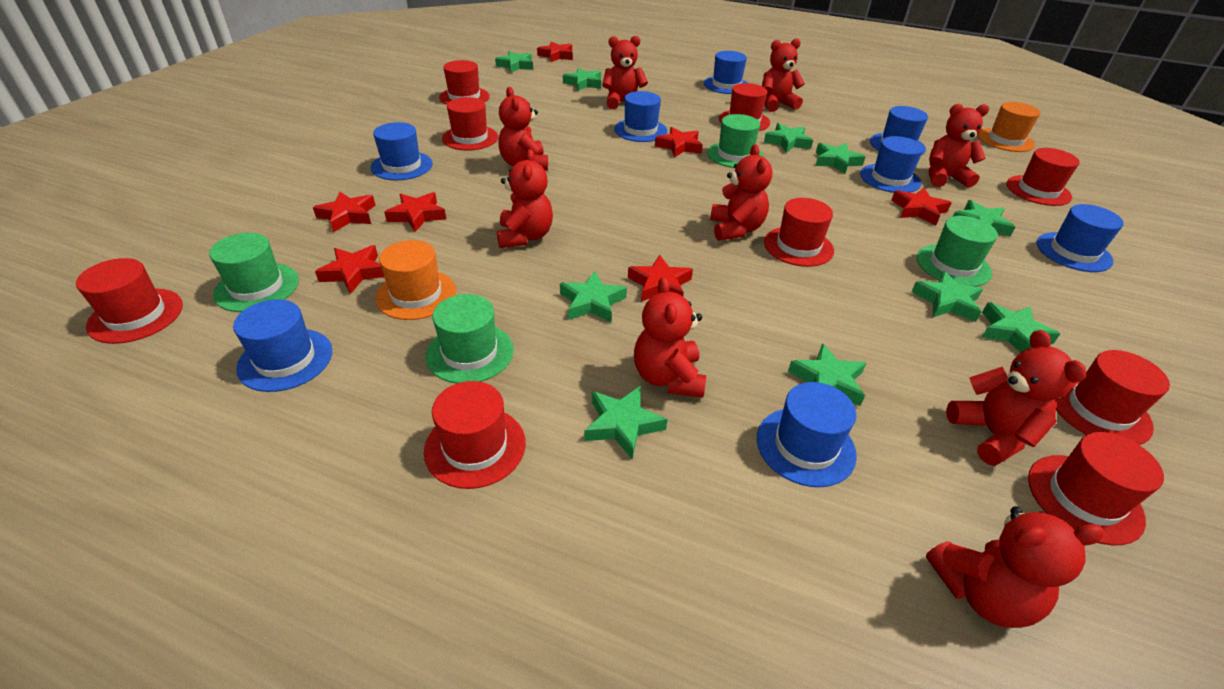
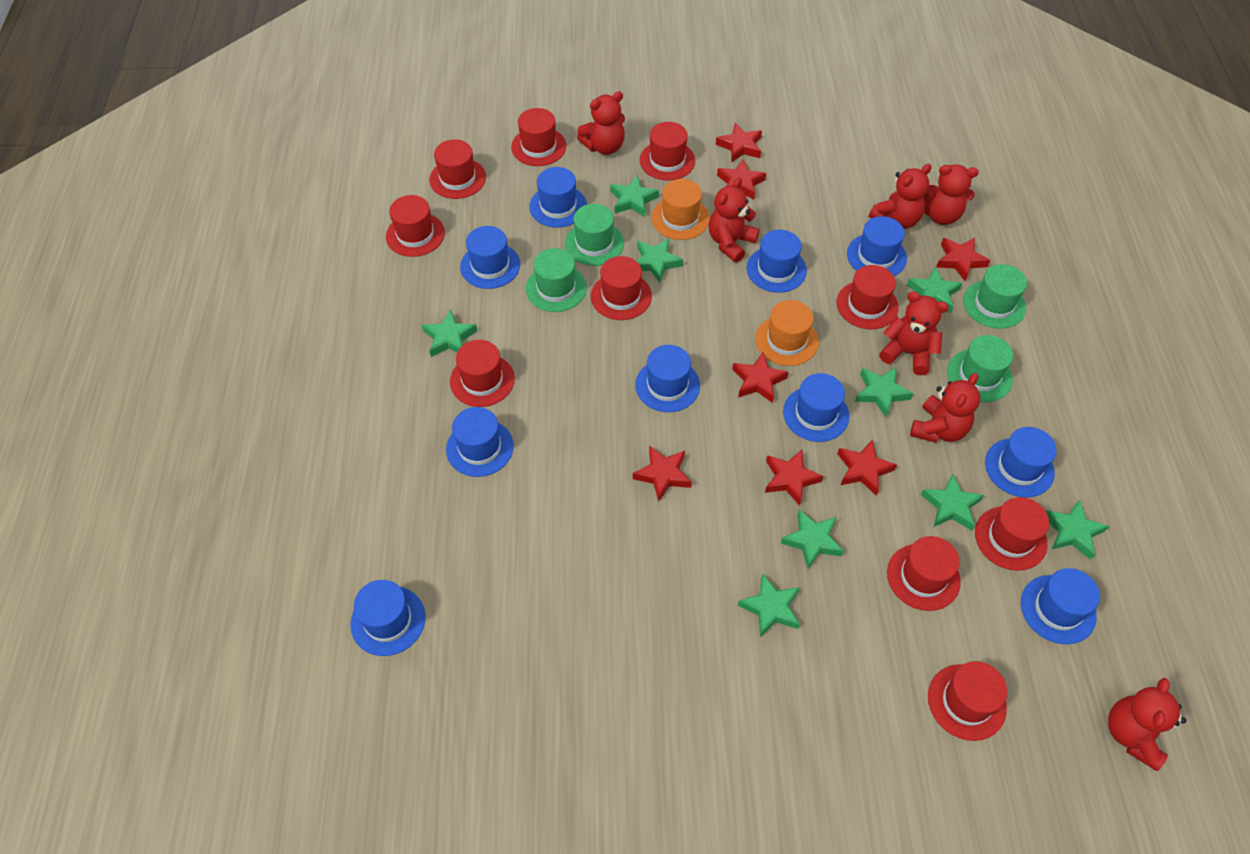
blue hat: [233,299,332,392] [371,122,433,180] [614,91,667,142] [704,51,748,94] [757,382,857,487] [860,136,924,193] [870,106,928,155] [1037,204,1124,272] = 8 -> [350,580,425,656] [446,407,514,477] [460,226,520,289] [529,167,587,228] [635,345,700,412] [747,230,807,293] [783,373,849,442] [847,216,907,276] [985,427,1057,498] [1021,568,1100,644] = 10
green star: [495,51,533,73] [560,271,627,322] [563,67,601,91] [584,386,667,459] [764,123,813,153] [788,343,866,406] [815,143,866,174] [911,271,983,322] [952,200,1015,237] [981,302,1060,353] = 10 -> [422,309,477,357] [610,175,659,217] [637,238,683,283] [738,574,800,637] [781,509,844,569] [855,367,913,417] [907,267,962,313] [921,473,984,531] [1046,500,1109,560] = 9
red hat: [76,258,183,344] [424,381,526,489] [439,60,490,105] [442,97,498,150] [719,83,770,131] [764,198,834,267] [1006,148,1080,206] [1028,432,1164,545] [1055,350,1170,445] = 9 -> [386,195,445,257] [429,139,486,199] [450,340,515,407] [511,108,566,166] [591,256,652,320] [640,122,695,181] [837,265,899,329] [887,536,961,611] [928,661,1007,741] [975,497,1049,571] = 10
red teddy bear: [497,149,553,248] [498,87,548,170] [602,36,648,109] [634,277,706,398] [710,144,772,241] [762,38,805,112] [926,506,1104,628] [929,104,989,188] [946,330,1086,466] = 9 -> [577,91,625,155] [709,177,759,263] [869,164,932,229] [879,292,949,375] [910,373,980,443] [923,164,979,225] [1108,678,1186,771] = 7

